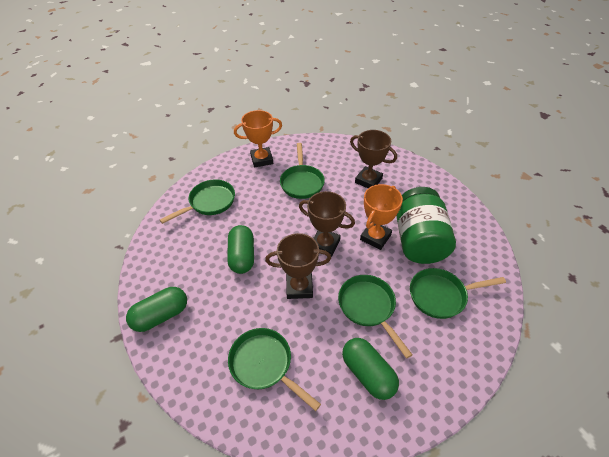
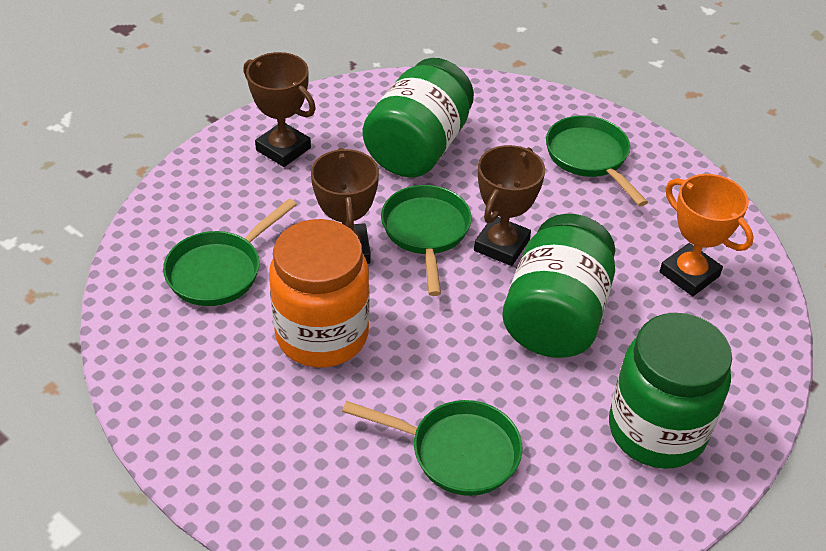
green capsule: [126,287,187,332] [227,225,254,274] [342,338,399,400] = 3 -> none = 0
green jar: [397,187,456,264] = 1 -> [363,58,474,177] [503,214,615,358] [609,313,732,469] = 3
green pan: [160,179,235,224] [228,328,321,411] [280,143,325,199] [338,275,413,359] [410,268,506,319] = 5 -> [163,199,297,306] [342,400,523,496] [381,185,471,296] [546,115,648,206] = 4
orange jar: none = 0 -> [269,219,370,368] = 1
orange trophy: [234,110,282,168] [360,184,403,250] = 2 -> [659,174,754,296] = 1

